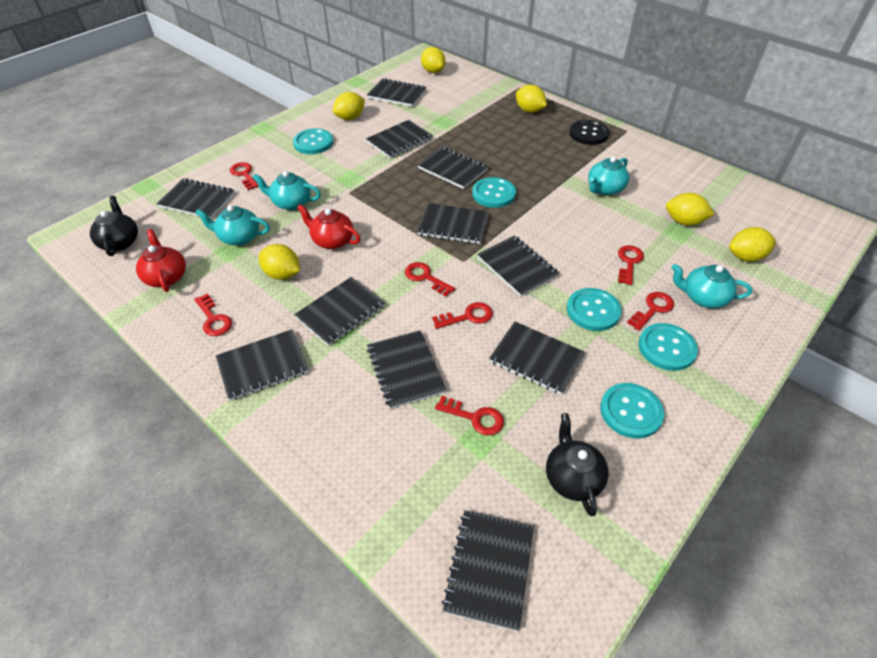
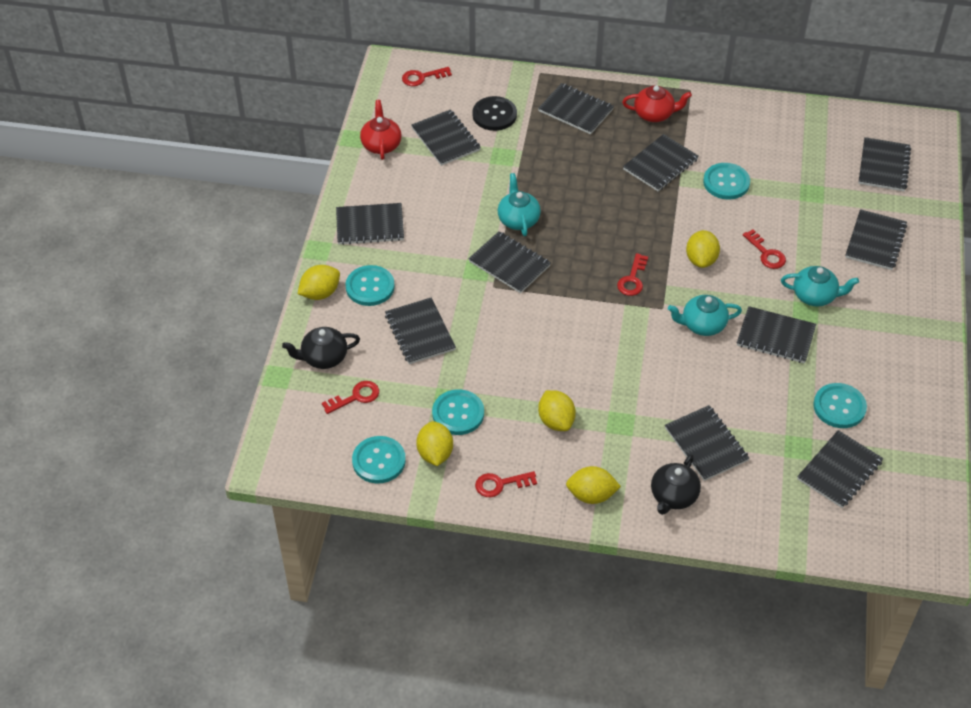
red key: [194,293,232,336] [230,162,259,190] [405,262,455,297] [432,302,493,329] [435,396,504,435] [618,245,644,285] [627,292,674,330] = 7 -> [322,381,379,414] [402,67,452,86] [475,471,537,497] [617,253,648,296] [743,229,786,269] = 5
turquoise teapot: [195,205,270,246] [252,171,321,210] [588,156,629,195] [672,264,752,308] = 4 -> [498,173,541,236] [668,295,742,336] [781,266,859,307] = 3
yellow lemon: [259,244,300,280] [333,92,365,120] [421,47,446,73] [516,85,547,113] [666,193,714,226] [729,227,776,262] = 6 -> [298,265,340,300] [416,421,453,466] [538,390,576,431] [566,466,621,504] [686,230,720,268] = 5

